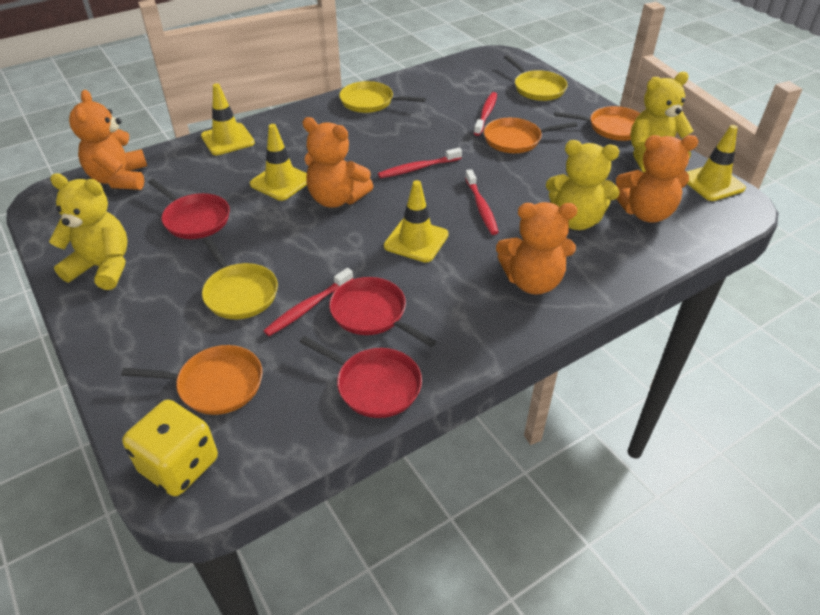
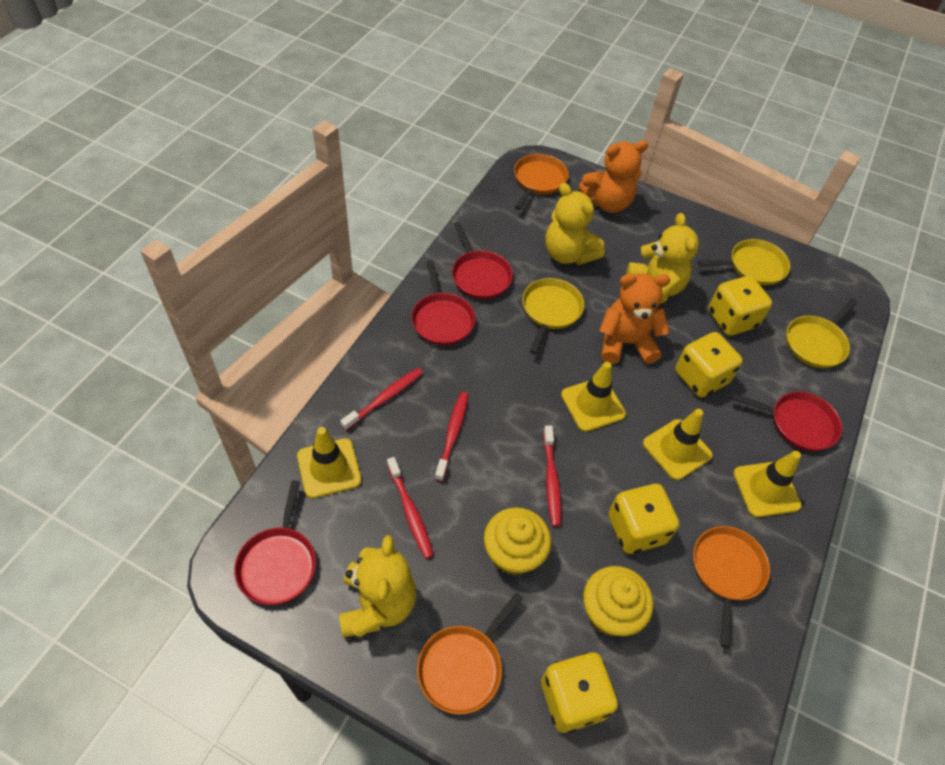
orange teddy bear: [69,90,147,190] [303,117,373,208] [496,202,577,295] [616,135,699,223] = 4 -> [578,140,648,213] [599,273,670,364] = 2
red pan: [148,179,230,239] [300,336,422,418] [329,277,437,347] = 3 -> [234,480,316,605] [411,260,476,346] [452,222,513,299] [732,391,842,451] = 4
yellow cupcake: none = 0 -> [484,507,551,575] [583,566,653,636] = 2
yellow dice: [122,400,218,496] = 1 -> [541,652,618,733] [609,484,679,554] [675,332,743,397] [708,276,772,336] = 4

